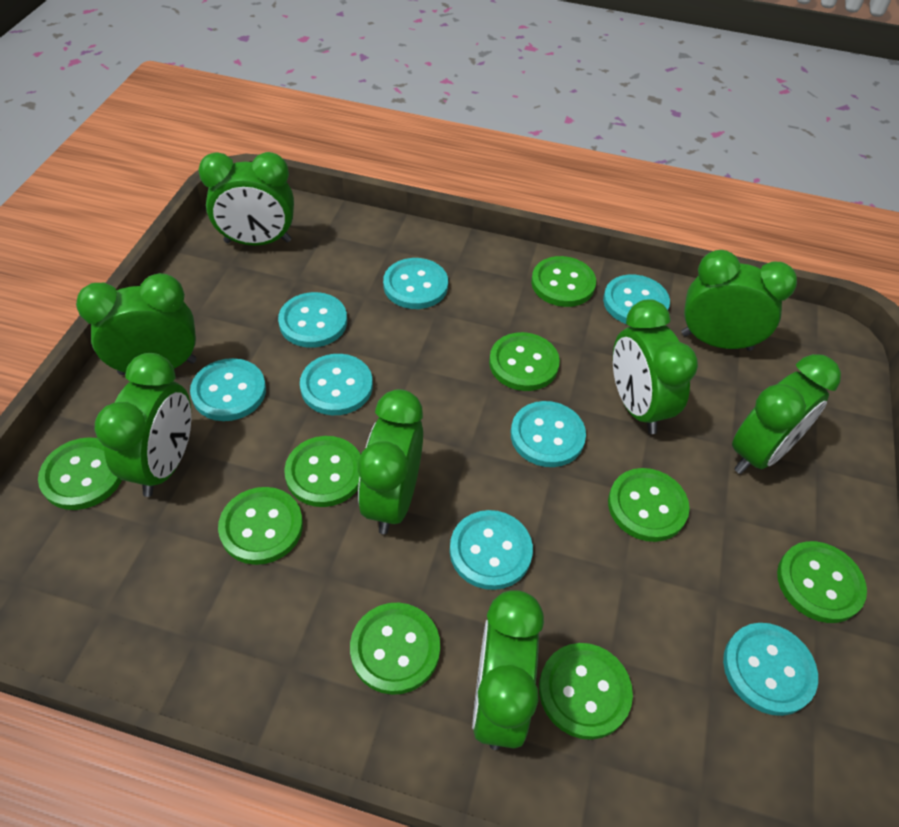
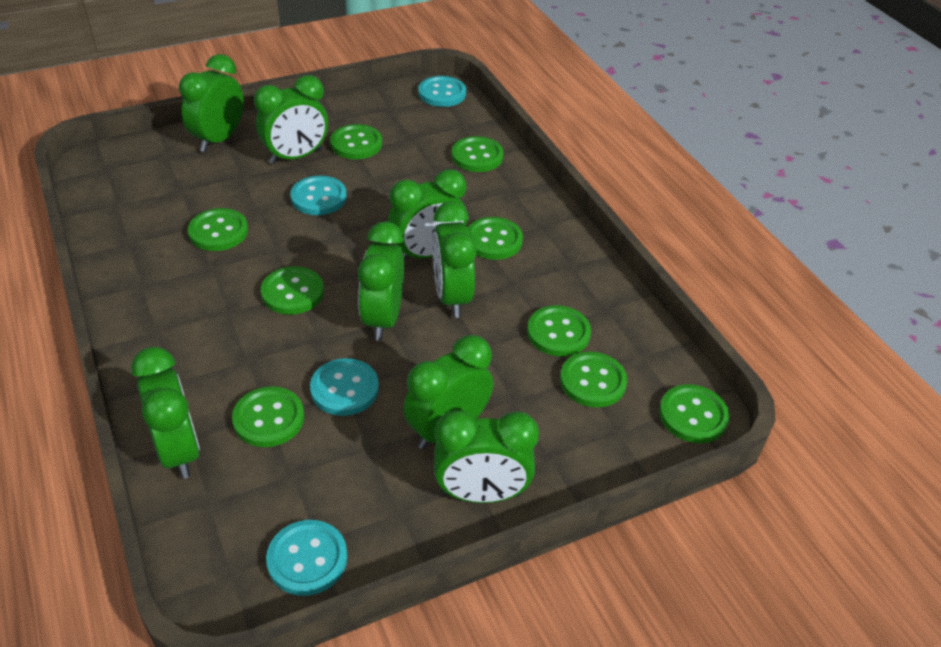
turquoise button: [190,358,266,421] [278,292,347,348] [300,354,373,415] [383,258,448,309] [450,510,533,590] [511,401,586,467] [603,274,670,324] [723,623,818,716] = 8 -> [266,520,347,596] [290,176,347,215] [310,358,379,416] [418,76,466,107] = 4

